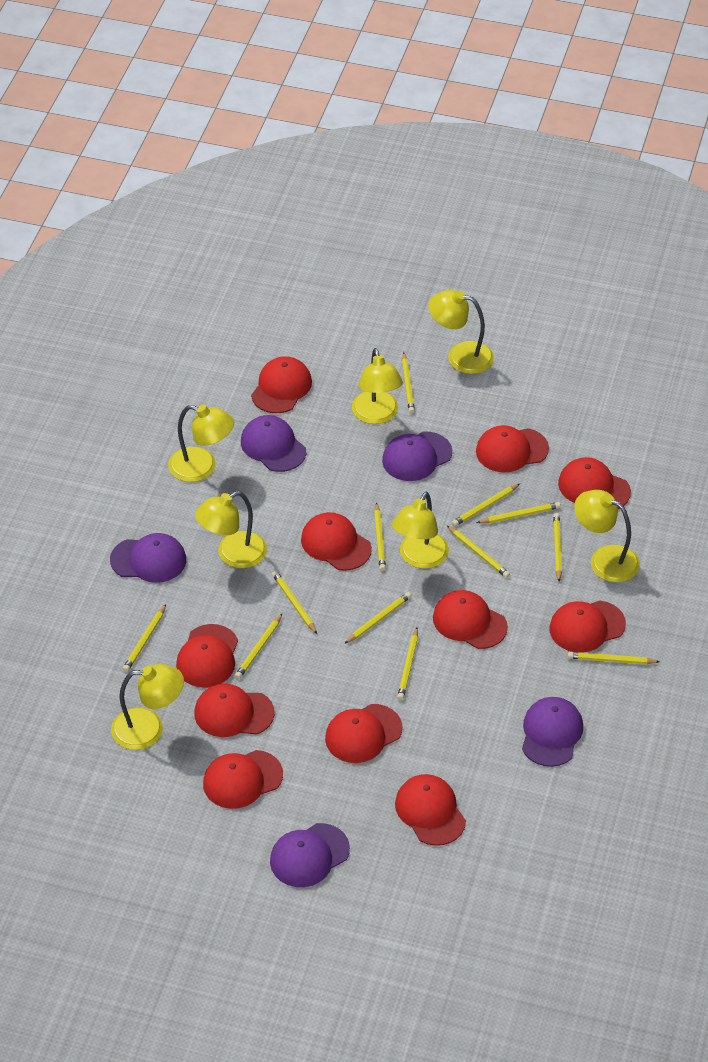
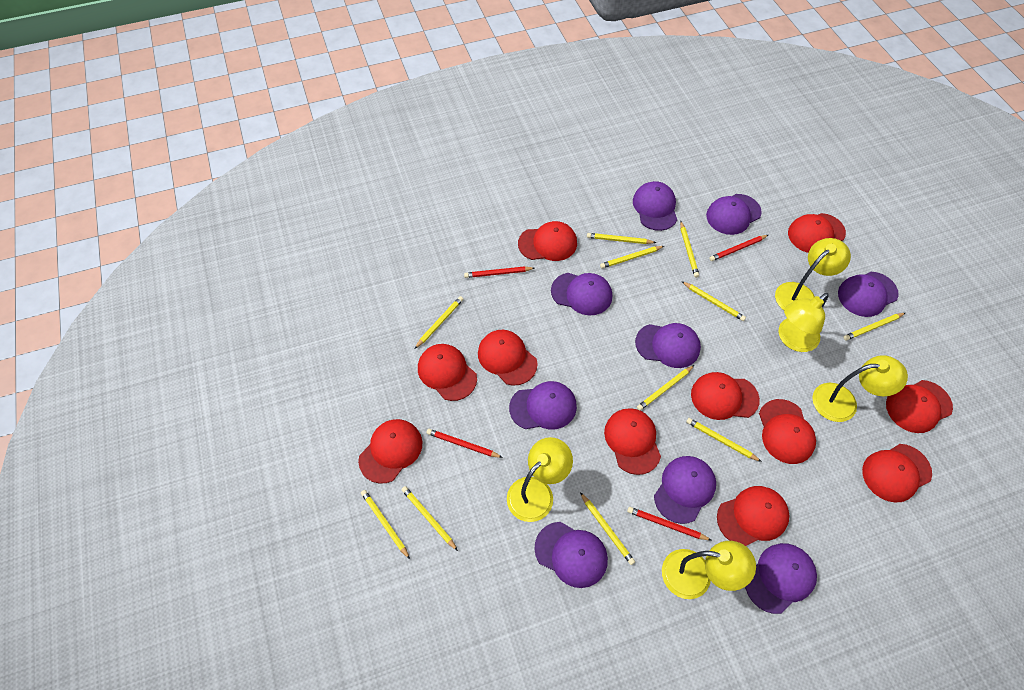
purple cap: [110,533,186,583] [241,415,306,472] [270,823,350,887] [382,432,452,481] [522,697,583,767] = 5 -> [509,381,577,429] [534,522,608,588] [551,273,612,316] [633,181,677,231] [635,323,701,368] [654,456,716,524] [706,194,762,235] [745,543,817,614] [838,272,899,317] = 9
red pencil: none = 0 -> [427,429,503,458] [464,266,535,278] [627,507,712,541] [709,235,768,261] = 4
yellow lamp: [111,664,184,750] [168,405,234,482] [195,491,267,568] [352,348,403,424] [392,492,449,569] [428,290,494,374] [574,490,640,583] = 7 -> [507,437,573,522] [662,541,756,599] [775,238,851,310] [779,293,829,352] [812,355,908,422] = 5
yellow pencil: [123,604,166,672] [235,614,282,679] [272,571,317,634] [344,592,411,644] [374,502,386,571] [397,628,418,700] [402,352,415,414] [447,526,510,578] [452,484,520,527] [477,502,561,523] [553,513,562,582] [568,652,660,664] = 12 -> [361,490,410,559] [401,486,458,551] [415,296,463,349] [580,492,635,565] [587,233,656,244] [600,246,664,269] [637,365,694,411] [680,222,699,278] [681,281,746,321] [686,418,762,462] [843,313,905,341] = 11

